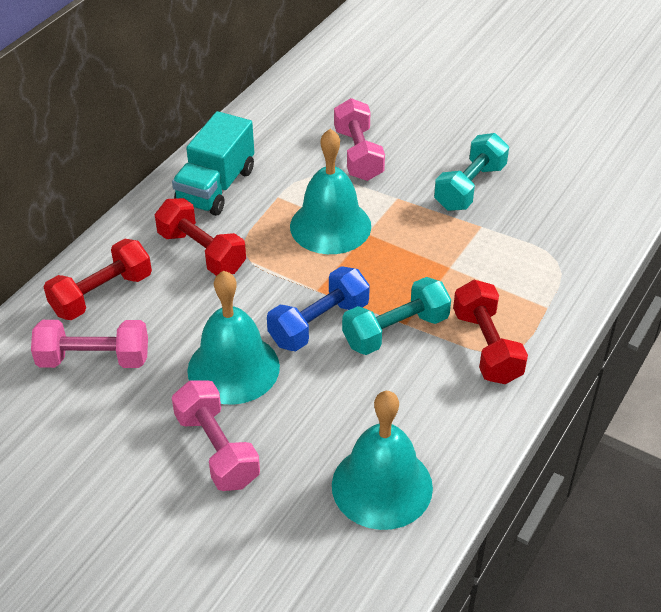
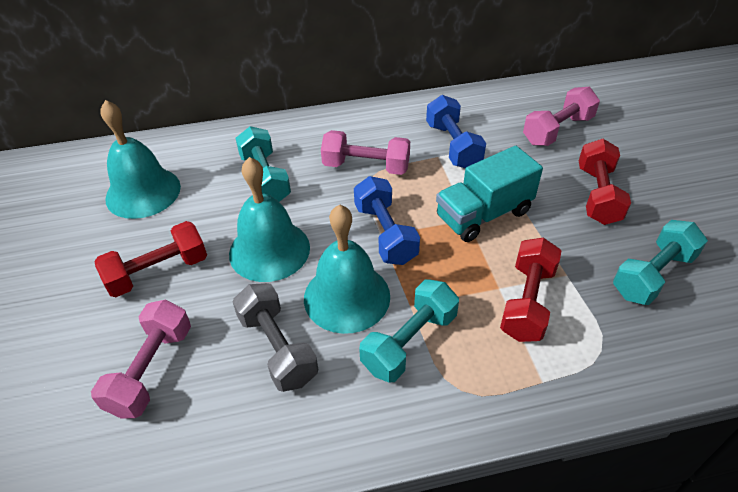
blue dumbbell: [267,266,370,351] = 1 -> [354,176,420,265] [426,95,486,168] = 2
grey dumbbell: none = 0 -> [232,283,318,392] = 1
turquoise dumbbell: [342,277,451,355] [434,133,509,211] = 2 -> [235,126,291,202] [359,280,459,383] [613,220,708,305] = 3

